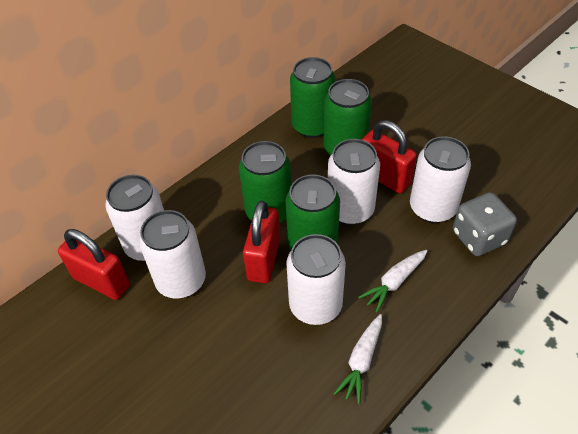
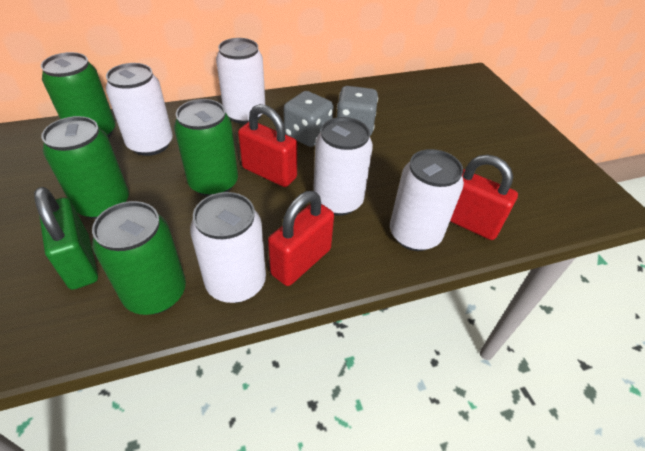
green padlock: none = 0 -> [34,187,98,290] = 1
grey dice: [453,192,517,256] = 1 -> [283,91,334,147] [337,86,378,136] = 2
white carrot: [334,314,382,405] [358,250,427,313] = 2 -> none = 0

